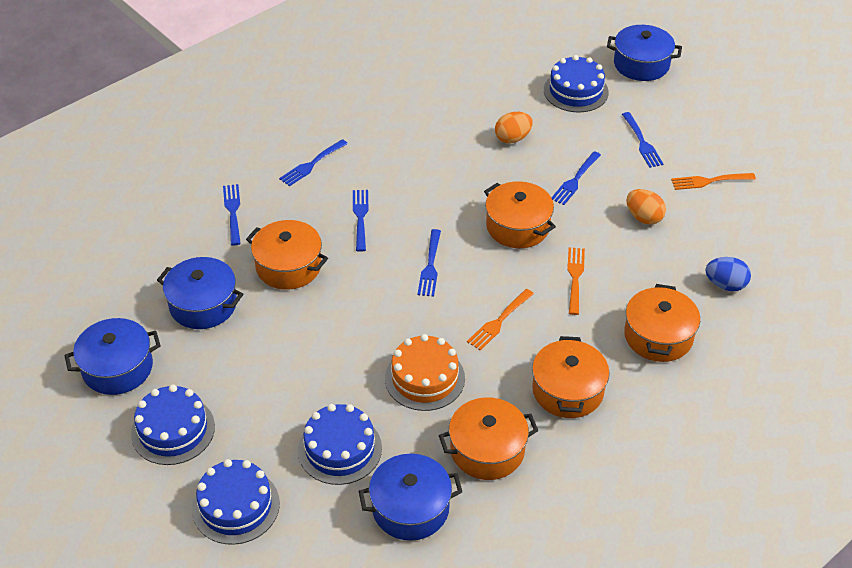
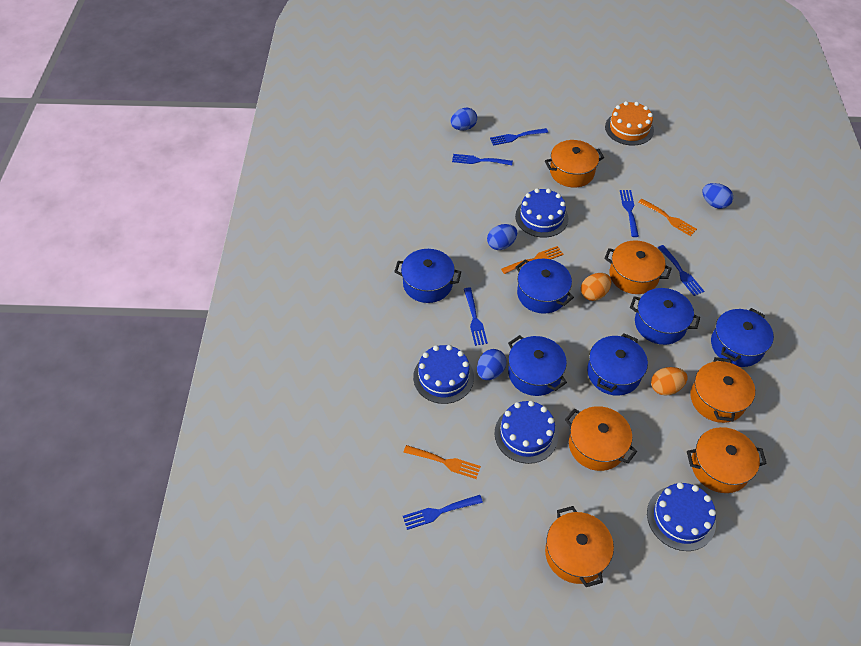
blue egg: [706,257,751,291] = 1 -> [451,108,477,131] [477,349,506,380] [487,224,517,250] [702,183,733,209] = 4
blue pot: [64,318,161,395] [157,257,243,329] [359,454,462,541] [607,25,682,81] = 4 -> [394,249,461,303] [508,335,567,396] [516,259,574,314] [587,333,648,396] [630,288,700,345] [711,308,774,367] = 6
orange pot: [246,220,328,290] [439,397,538,480] [484,181,556,248] [532,336,609,418] [624,284,700,362] = 5 -> [545,140,604,187] [545,506,614,587] [565,406,637,471] [604,240,672,294] [687,427,767,493] [690,357,755,423] = 6

